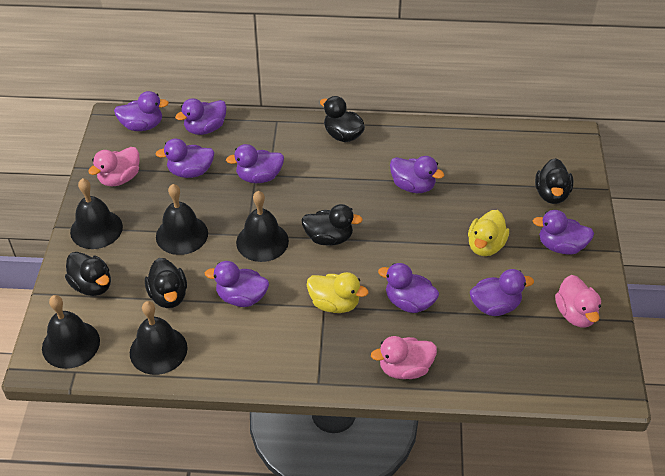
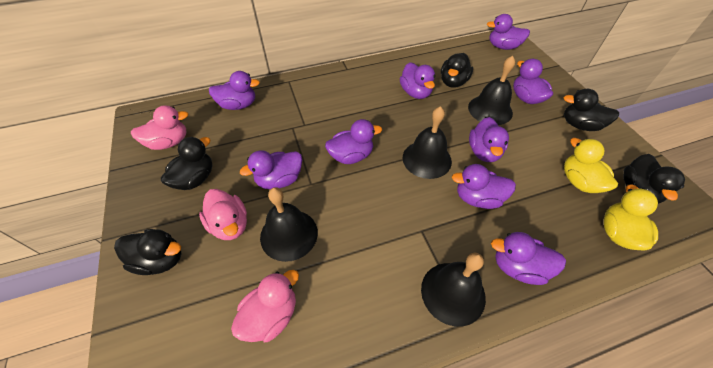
black bell: [42,295,100,369] [70,178,123,249] [130,301,188,375] [156,184,208,255] [236,191,289,262] = 5 -> [260,187,318,262] [403,106,452,179] [421,253,486,327] [468,56,515,125] = 4

